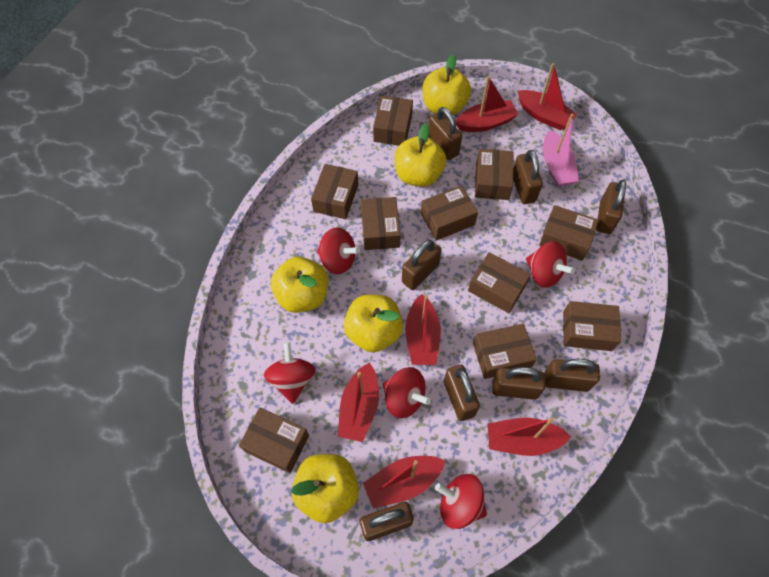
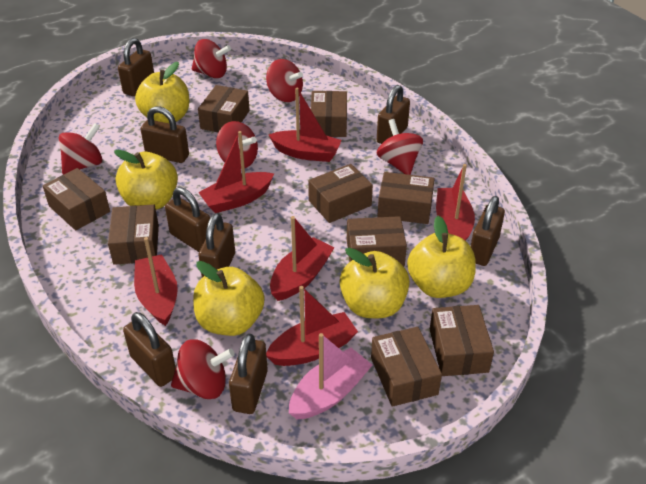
brown box: [239,408,309,473] [311,164,359,219] [361,197,401,250] [373,96,413,145] [421,185,478,241] [468,252,531,313] [473,324,537,379] [475,149,513,200] [539,205,599,260] [563,301,621,351] = 10 -> [43,168,110,230] [108,204,159,265] [198,85,250,132] [308,164,373,223] [311,91,347,137] [347,216,407,267] [371,327,442,407] [377,172,435,224] [430,305,494,376] = 9
red spinning top: [264,342,315,404] [317,227,360,274] [383,367,431,418] [435,474,487,529] [526,241,575,288] = 5 -> [59,123,103,175] [171,339,235,399] [192,39,231,78] [216,121,258,168] [266,59,303,102] [377,119,423,175] = 6

